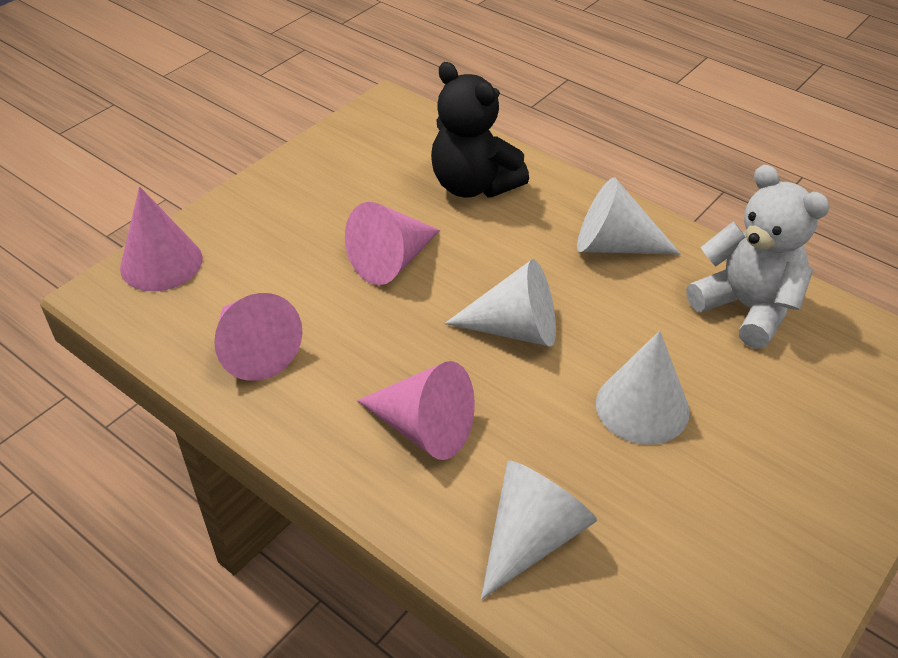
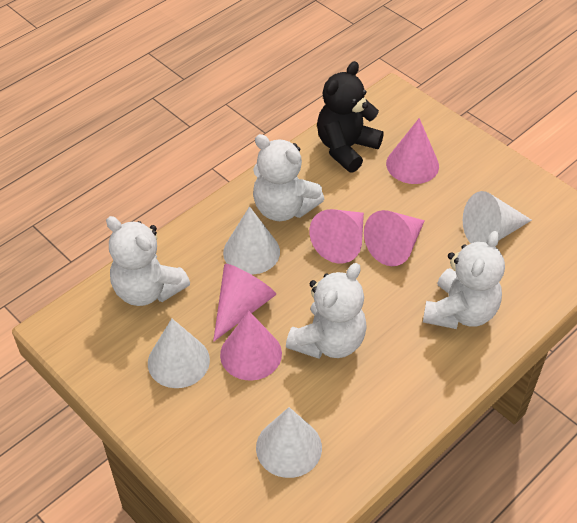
pink cone: [120,186,203,291] [214,293,302,381] [345,202,440,285] [357,361,475,460] = 4 -> [213,264,276,342] [220,311,282,381] [309,209,364,263] [364,210,425,266] [386,118,439,184] = 5
white teddy bear: [686,165,830,349] = 1 -> [106,216,190,306] [253,134,324,221] [286,263,367,359] [423,231,505,329] = 4

